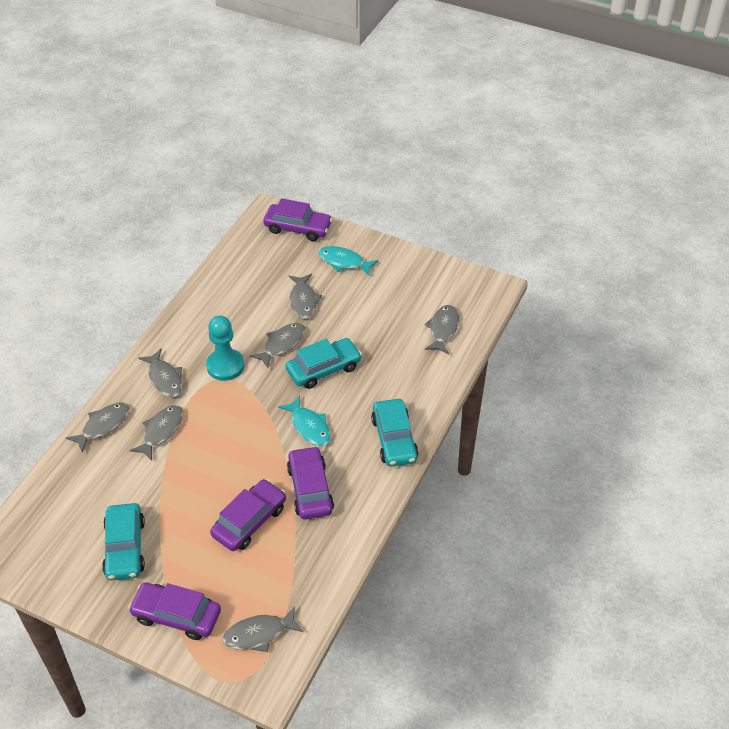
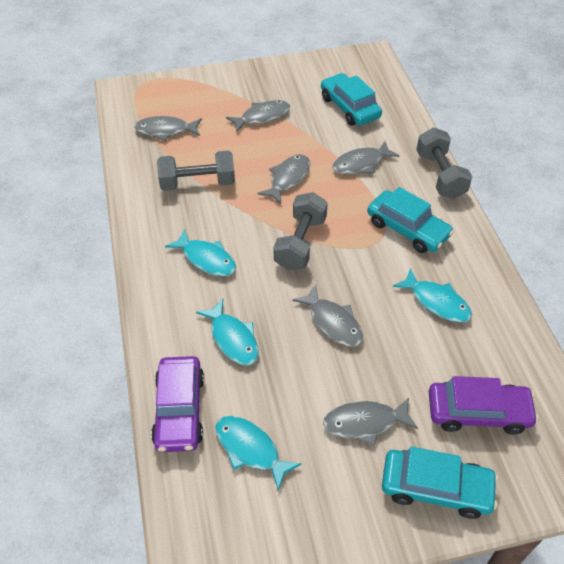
grey dumbbell: none = 0 -> [157,150,235,191] [274,192,328,270] [416,128,472,199] = 3
grey fish: [66,403,130,453] [129,405,184,461] [139,349,183,398] [222,606,303,652] [250,323,305,368] [289,274,322,319] [424,305,459,354] = 7 -> [134,116,202,141] [226,100,290,132] [258,154,310,204] [292,285,363,347] [323,398,418,445] [332,141,399,174] = 6
purple car: [128,583,221,640] [210,479,286,551] [263,198,333,241] [287,446,334,520] = 4 -> [151,356,204,452] [429,376,538,435] = 2
turquoise fish: [278,395,331,447] [318,246,378,275] = 2 -> [165,229,236,276] [196,299,259,365] [216,416,302,491] [393,268,472,322] = 4
turquoise pawn: [206,316,244,381] = 1 -> none = 0

